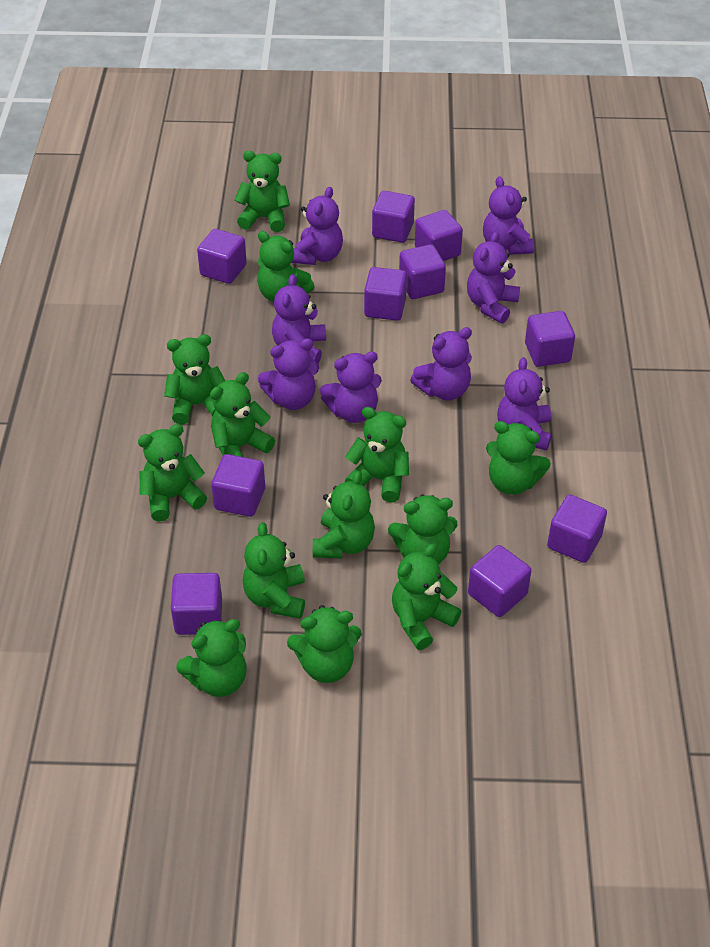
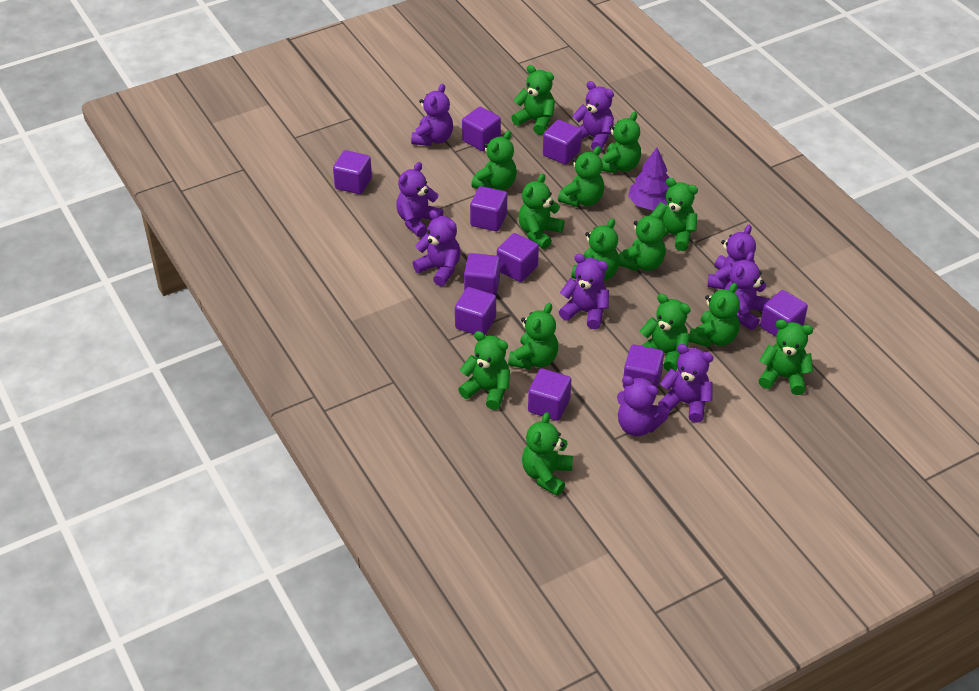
green teddy bear: [138,424,207,522] [164,334,225,425] [176,619,246,697] [210,372,275,457] [234,151,290,232] [242,522,305,619] [257,231,315,302] [287,605,362,683] [313,471,375,558] [345,407,409,502] [388,494,457,565] [392,544,462,650] [486,421,551,495] = 13 -> [458,331,510,410] [471,130,517,190] [508,303,558,369] [511,65,555,135] [518,174,565,249] [522,412,573,496] [558,146,604,207] [571,218,620,281] [601,112,641,173] [619,210,666,271] [640,294,691,372] [651,178,698,251] [689,283,740,347] [758,320,813,395] = 14
purple teddy bear: [258,338,319,410] [272,274,326,363] [291,187,343,265] [320,351,382,423] [410,327,472,400] [467,231,520,323] [483,176,534,255] [497,357,552,450] = 8 -> [396,162,444,237] [411,84,453,146] [412,210,461,286] [559,254,609,329] [572,81,614,151] [617,376,669,436] [658,344,714,423] [707,225,756,289] [725,252,770,330] = 9
purple tree: none = 0 -> [628,148,669,210] = 1

